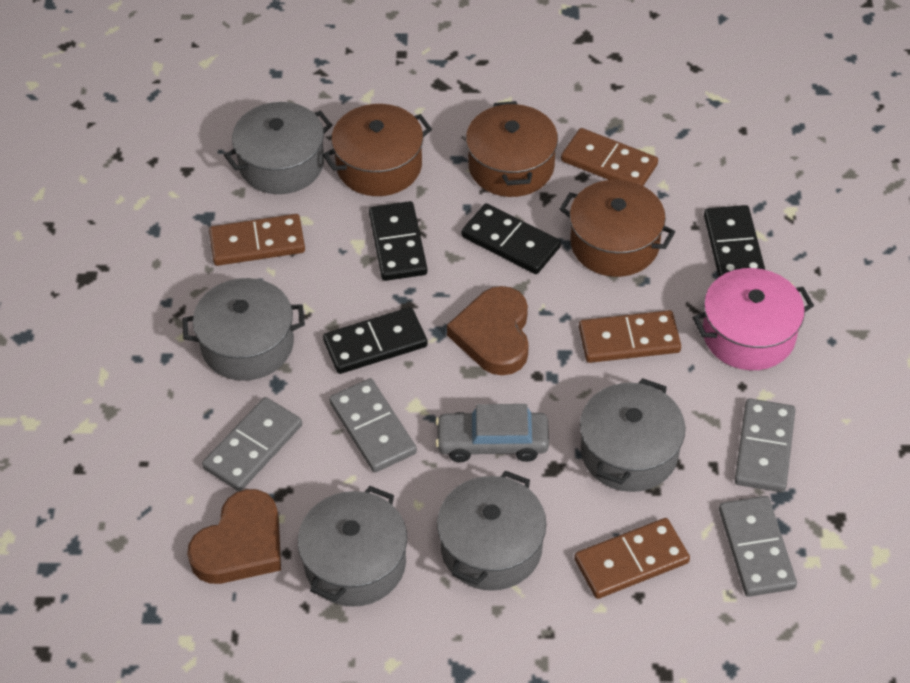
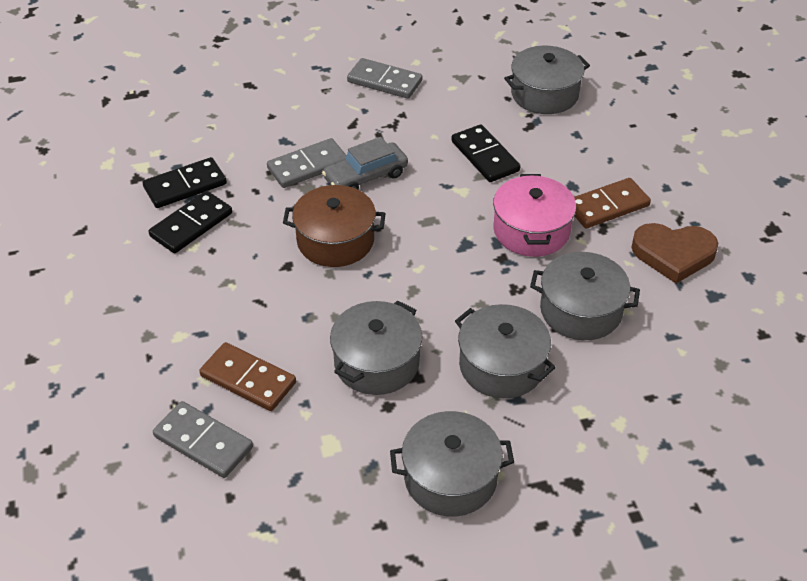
black domino: [323,307,428,374] [369,201,427,281] [461,203,561,274] [704,205,765,277] = 4 -> [143,157,227,208] [148,191,232,253] [452,124,520,182] = 3
brown domino: [209,214,305,266] [561,128,658,186] [574,518,690,599] [579,310,681,363] = 4 -> [199,342,296,411] [574,178,651,229] = 2
brown heart: [187,489,281,584] [447,286,529,375] = 2 -> [631,223,718,283] = 1
brown pot: [323,104,432,196] [466,101,558,197] [560,180,675,277] = 3 -> [283,185,386,267] = 1
grey domino: [202,397,302,491] [329,378,417,472] [719,496,797,597] [735,399,796,492] = 4 -> [153,401,253,478] [267,138,346,188] [347,58,422,99] = 3

